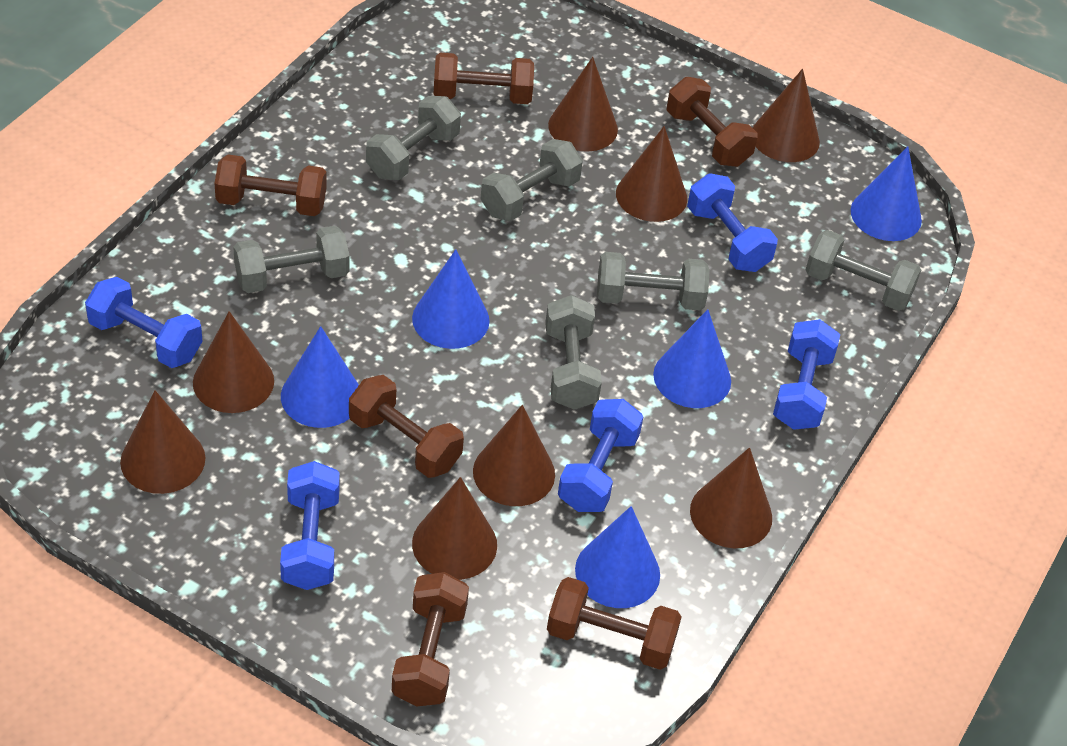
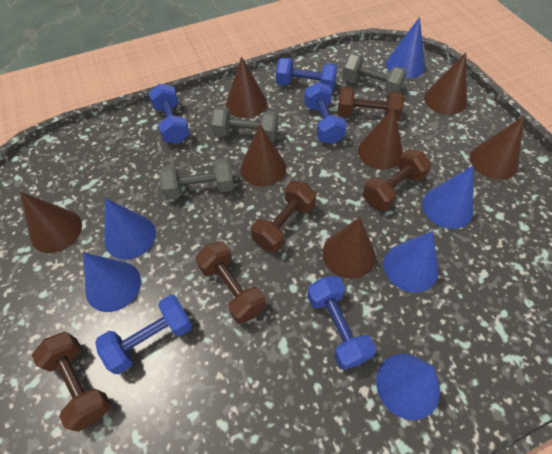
blue cone: [281,326,359,428] [412,249,490,349] [575,506,660,608] [653,309,731,408] [851,147,922,241] = 5 -> [83,252,141,312] [104,198,156,260] [376,354,440,420] [384,231,438,293] [386,17,425,78] [422,166,473,229] = 6
brown cone: [120,390,206,494] [193,311,274,413] [412,477,497,580] [473,405,555,506] [548,57,618,152] [616,126,687,222] [690,447,772,548] [753,69,820,162] = 8 -> [20,192,82,253] [226,56,267,118] [240,124,286,187] [322,217,375,279] [358,107,403,170] [424,52,467,115] [470,116,524,180] = 7
brown dumbbell: [214,154,327,216] [349,375,464,478] [392,572,469,706] [433,53,534,104] [547,577,681,670] [667,77,758,167] = 6 -> [32,332,111,432] [196,241,266,324] [251,181,316,253] [338,87,404,121] [363,149,431,211] = 5
grey dumbbell: [233,226,350,293] [366,96,461,180] [480,139,583,221] [545,295,602,410] [597,252,710,310] [806,230,921,311] = 6 -> [159,158,234,200] [211,106,278,142] [342,54,407,94] = 3

